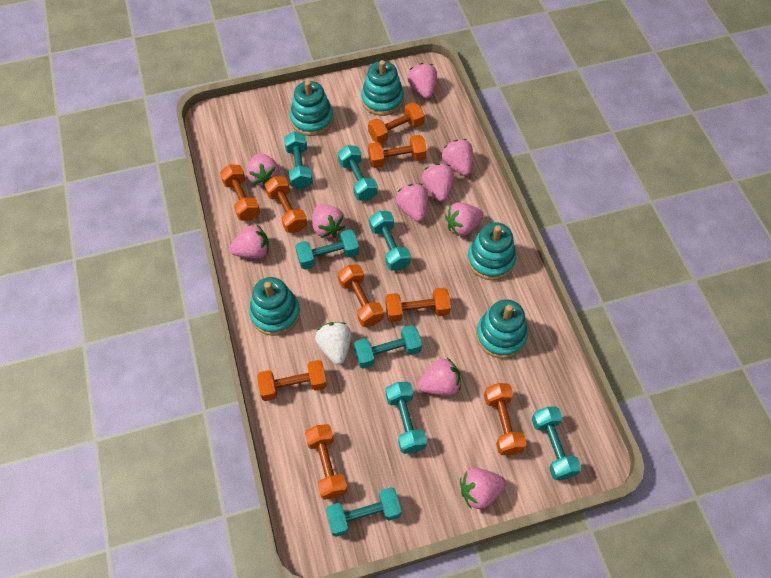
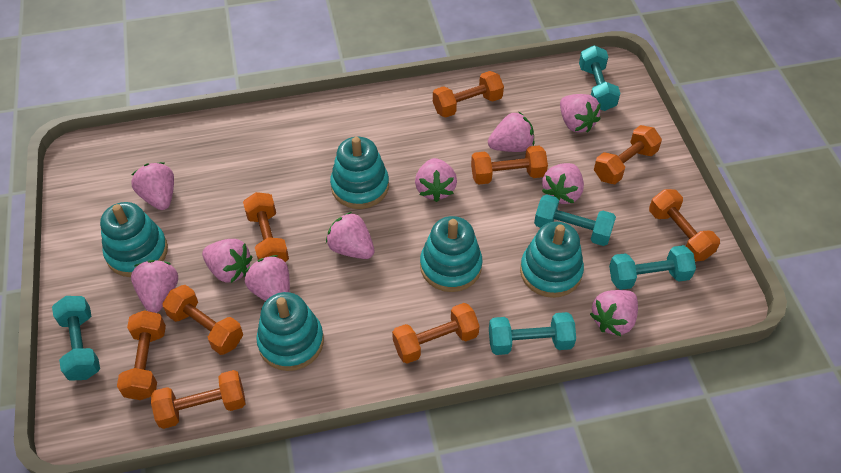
turquoise dumbbell: [284,132,313,189] [295,229,359,269] [326,487,402,537] [338,145,378,201] [354,325,422,369] [369,211,411,270] [386,382,427,454] [532,406,581,480] = 8 -> [52,296,100,381] [489,312,576,355] [534,194,616,246] [579,45,620,111] [609,245,696,290] = 5
white strawberry: [315,322,351,365] = 1 -> none = 0

